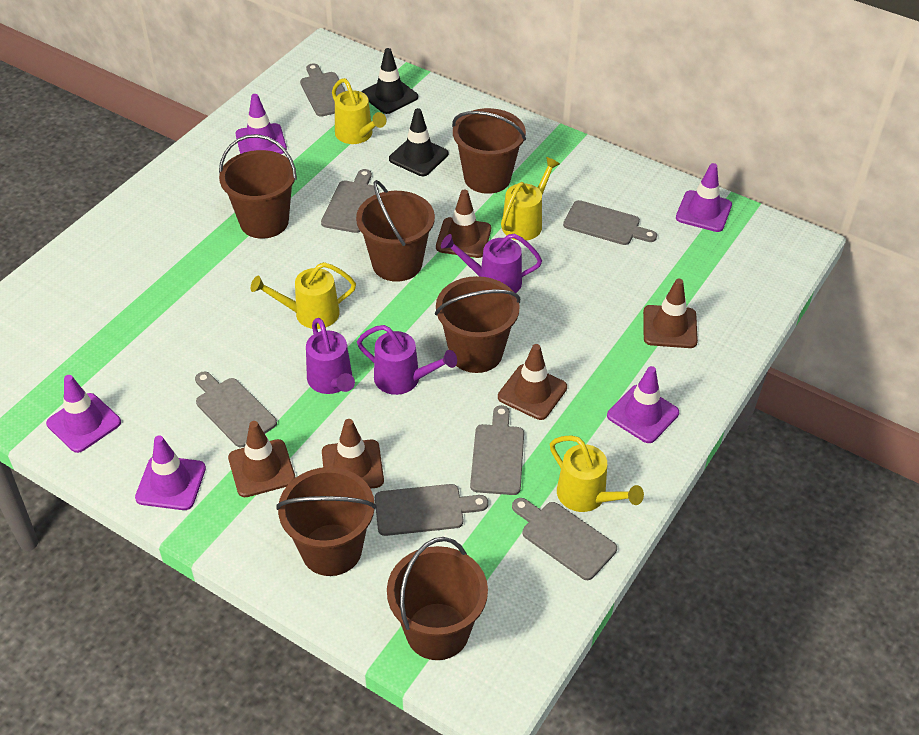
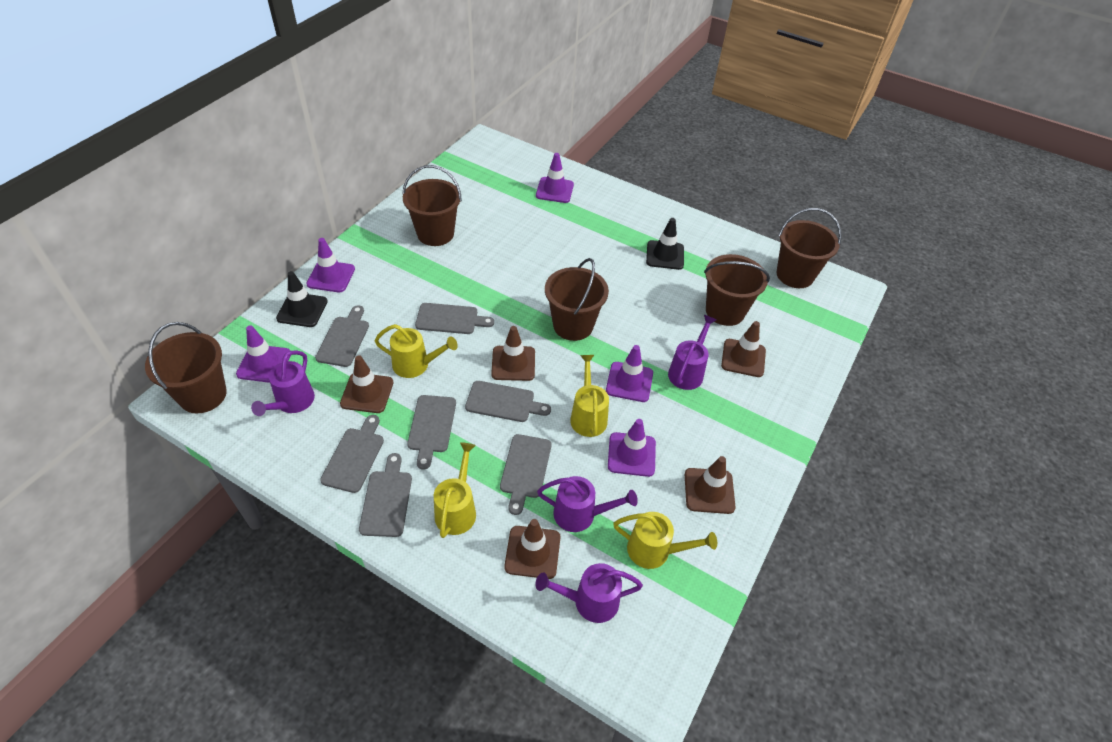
brown bucket: [219,134,297,239] [276,467,377,576] [356,180,435,282] [387,537,488,660] [435,276,520,373] [452,108,526,194] = 6 -> [145,322,227,413] [402,165,462,246] [545,258,609,341] [704,254,770,326] [776,208,842,288] = 5
purple watering can: [306,318,355,394] [357,325,457,395] [441,234,542,293] = 3 -> [251,350,315,416] [535,563,643,623] [537,476,638,532] [668,315,716,390] = 4

